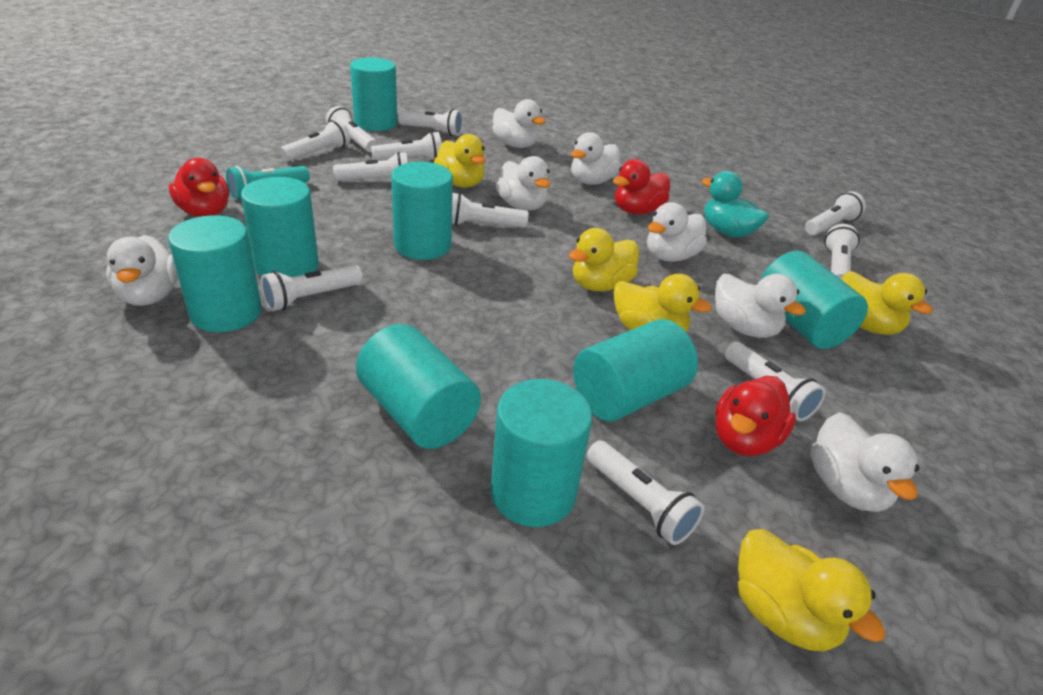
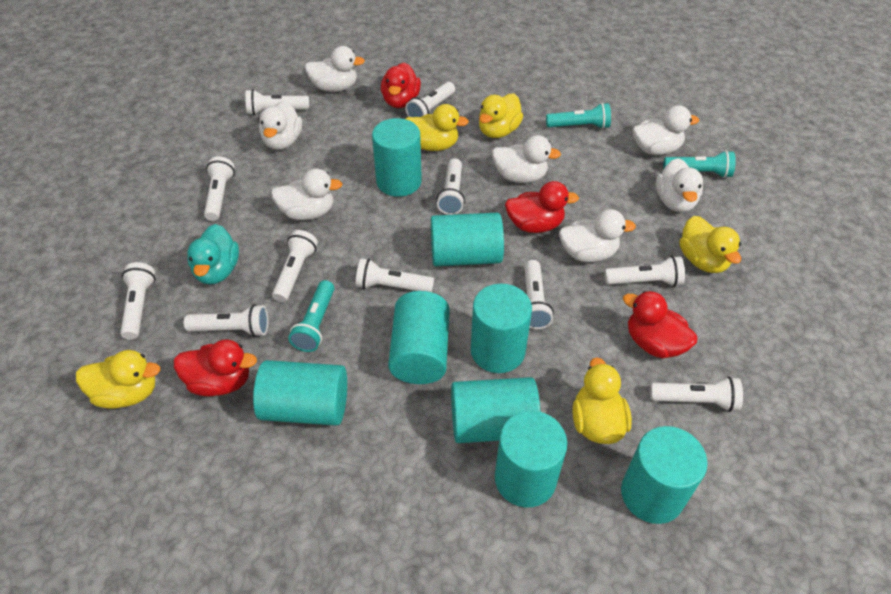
red duck: [169,158,229,217] [613,159,670,215] [715,376,796,456] = 3 -> [174,339,257,396] [381,62,421,108] [505,181,579,233] [623,291,698,358] = 4
turquoise flashlight: [226,166,310,199] = 1 -> [288,280,334,352] [546,103,611,129] [663,150,736,178] = 3

